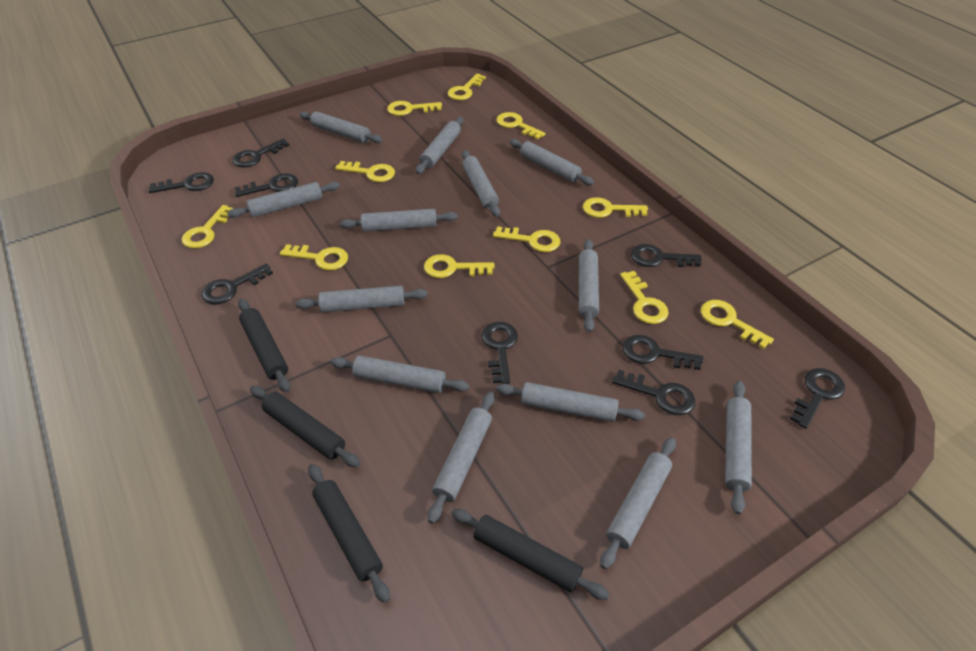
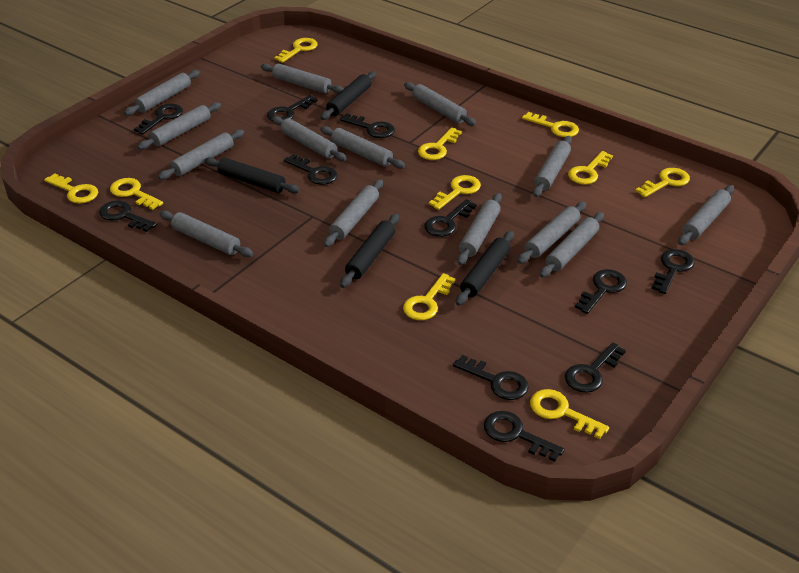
black key: [148,172,214,193] [202,263,273,304] [232,138,289,167] [234,173,298,197] [482,322,518,384] [612,370,695,415] [623,335,703,370] [631,244,702,267] [790,368,845,429] = 9 -> [99,200,157,232] [134,104,183,135] [267,95,318,121] [284,154,338,185] [340,113,395,138] [424,199,477,237] [453,355,529,400] [484,411,565,462] [565,343,626,393] [575,269,627,314] [651,249,695,294] = 11
grey rolling pin: [227,182,340,218] [295,286,428,312] [299,111,383,143] [330,355,469,393] [340,209,458,232] [416,117,464,174] [428,392,495,524] [462,150,500,217] [496,382,645,422] [510,139,594,185] [579,239,599,332] [600,437,676,569] [725,381,752,515] = 13 -> [124,70,200,116] [138,102,221,150] [158,129,244,180] [160,211,253,257] [261,64,343,94] [272,116,347,161] [320,126,405,169] [324,179,383,247] [404,82,476,126] [457,193,502,265] [517,202,586,264] [533,136,572,197] [540,212,604,278] [678,185,734,245] = 14
yellow key: [182,205,234,248] [280,244,348,270] [335,161,395,182] [387,101,442,116] [424,254,495,278] [448,74,486,100] [493,226,560,252] [496,112,546,139] [583,197,648,218] [620,271,669,324] [701,300,774,349] = 11 -> [44,173,98,204] [110,178,163,210] [274,38,318,63] [403,273,456,320] [418,127,462,160] [429,175,481,210] [522,112,579,137] [530,389,609,439] [568,151,613,185] [636,168,690,197] = 10

